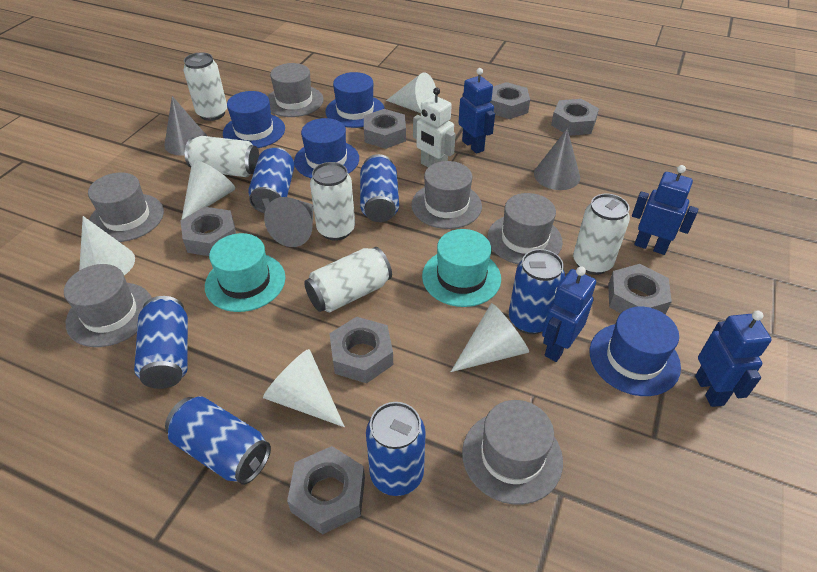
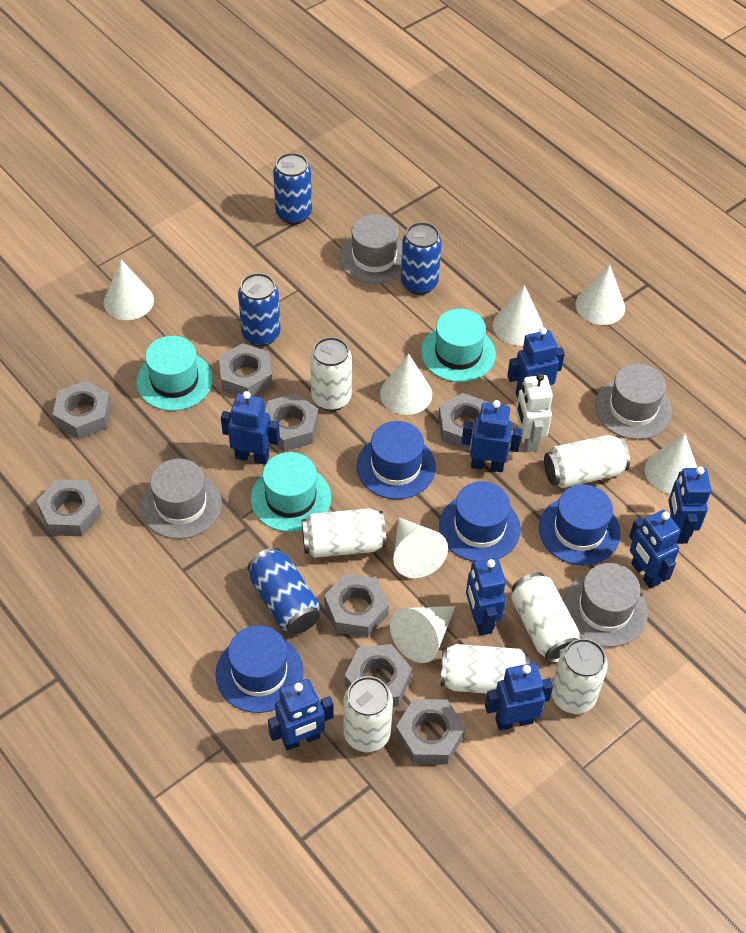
blue can: [134,296,188,389] [165,396,271,485] [248,147,295,213] [360,154,399,222] [366,402,426,496] [509,249,565,334] = 6 -> [238,273,281,346] [248,547,320,634] [273,153,312,225] [401,222,442,295] = 4
blue robot: [458,68,495,154] [542,266,596,362] [632,165,698,255] [695,311,772,407] = 4 -> [221,391,280,465] [268,679,334,751] [462,400,522,472] [466,558,506,635] [485,663,553,731] [507,327,565,398] [629,510,681,589] [669,466,711,544] = 8
grey cone: [164,96,207,156] [264,197,314,247] [534,128,580,190] = 3 -> none = 0
grey hat: [64,264,152,347] [88,172,164,242] [268,63,324,117] [411,161,482,229] [462,400,563,505] [487,193,563,264] = 6 -> [140,458,222,539] [339,214,402,284] [563,563,648,647] [595,364,672,440] = 4
grey nut: [180,207,236,256] [287,446,365,534] [329,317,393,383] [364,109,406,149] [490,82,530,119] [551,99,599,136] [608,264,672,314] = 7 -> [37,479,102,536] [53,381,112,439] [219,343,273,396] [265,393,319,451] [324,574,389,637] [345,644,412,707] [395,699,465,764] [438,393,490,451] = 8
turquoise hat: [205,233,286,312] [422,229,501,307] = 2 -> [136,336,213,411] [251,452,331,532] [421,309,496,382] = 3
white can: [184,52,227,121] [185,136,259,177] [304,247,392,313] [310,162,355,241] [573,194,630,275] = 5 -> [302,508,386,558] [310,337,352,411] [343,676,393,752] [440,644,530,694] [511,572,579,663] [544,435,630,488] [551,638,608,714] = 7
white cone: [79,216,135,275] [181,160,235,220] [263,349,345,427] [386,73,436,113] [451,303,529,372] = 5 -> [104,260,154,320] [380,354,432,415] [390,606,455,663] [393,517,448,578] [493,285,543,346] [575,265,625,325] [645,433,697,494] = 7

